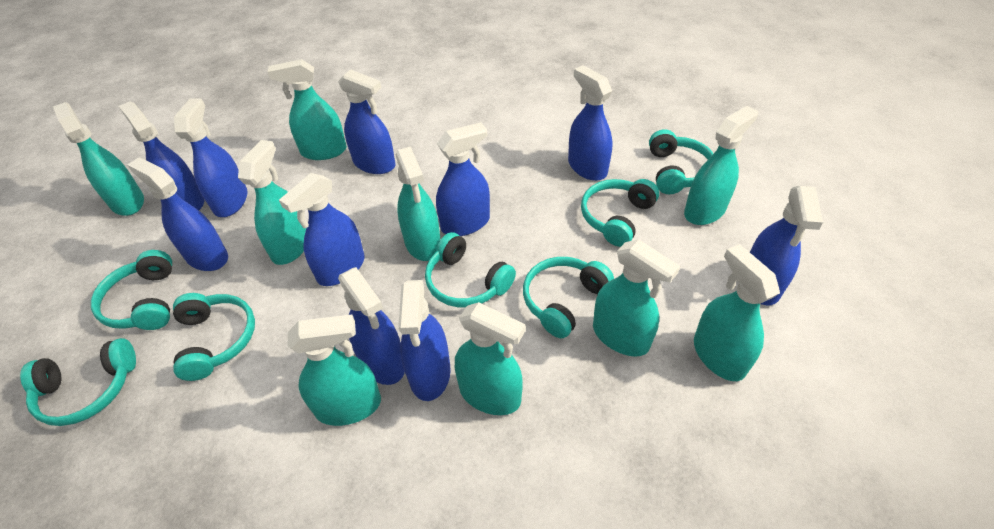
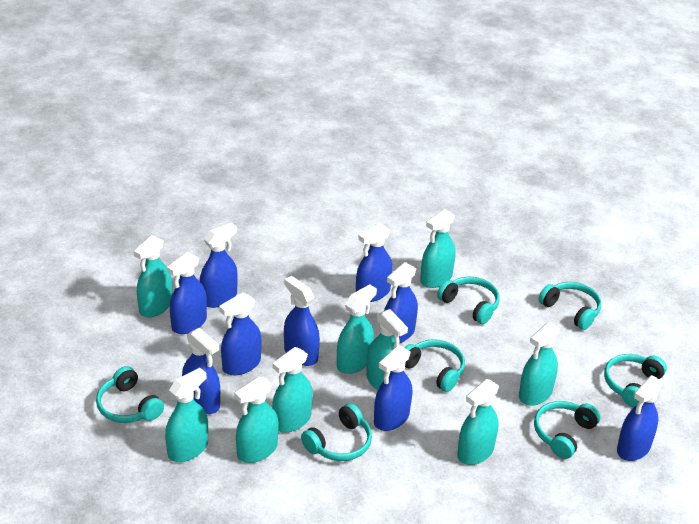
blue spray bottle: [119,101,204,210] [127,158,228,271] [174,98,247,217] [279,173,364,286] [338,69,395,174] [338,267,405,385] [398,280,451,401] [436,122,490,236] [568,66,613,181] [750,186,823,305] = 10 -> [167,252,207,334] [182,328,220,414] [200,223,238,308] [219,292,262,375] [284,276,320,366] [356,223,393,302] [374,345,412,431] [384,262,418,343] [617,375,663,461] = 9

